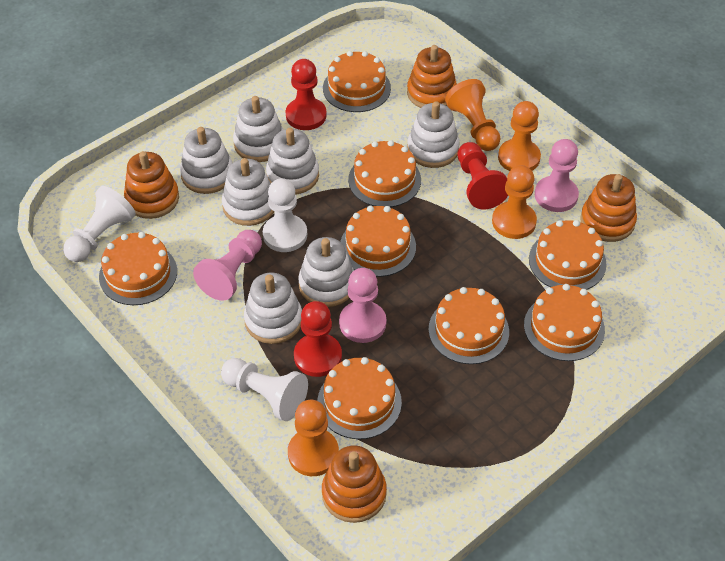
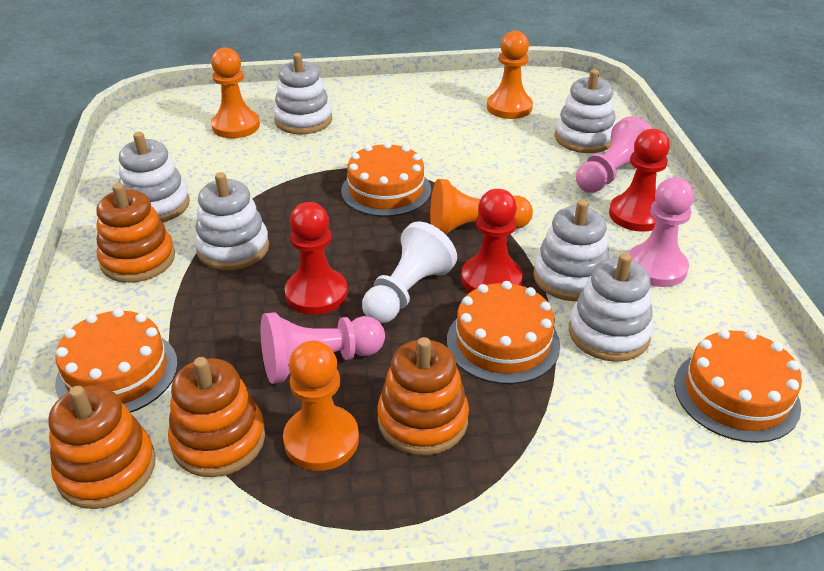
orange cake: [99,232,177,305] [317,357,402,439] [323,51,391,112] [340,206,416,277] [348,140,421,207] [428,287,509,364] [524,284,605,361] [529,220,607,290] = 8 -> [55,308,178,413] [341,142,431,217] [447,281,560,384] [674,329,802,443] = 4
white pawn: [63,186,136,262] [221,358,308,421] [263,178,307,252] = 3 -> [362,222,457,323] = 1
white stacking toy: [180,127,233,194] [222,158,274,226] [233,96,283,162] [244,273,302,344] [266,128,319,194] [298,237,354,307] [407,101,460,168] = 7 -> [119,132,190,223] [194,172,269,270] [273,53,332,134] [533,200,610,301] [555,69,616,153] [569,253,653,362] = 6

